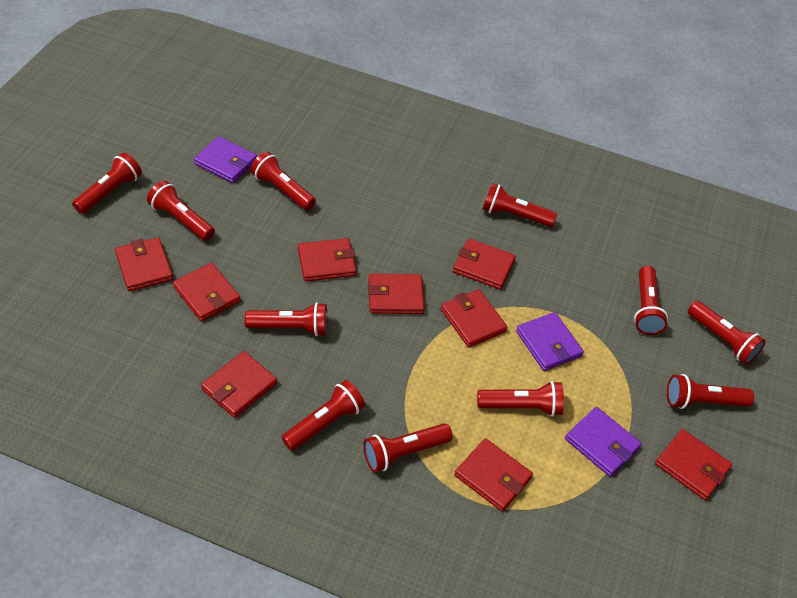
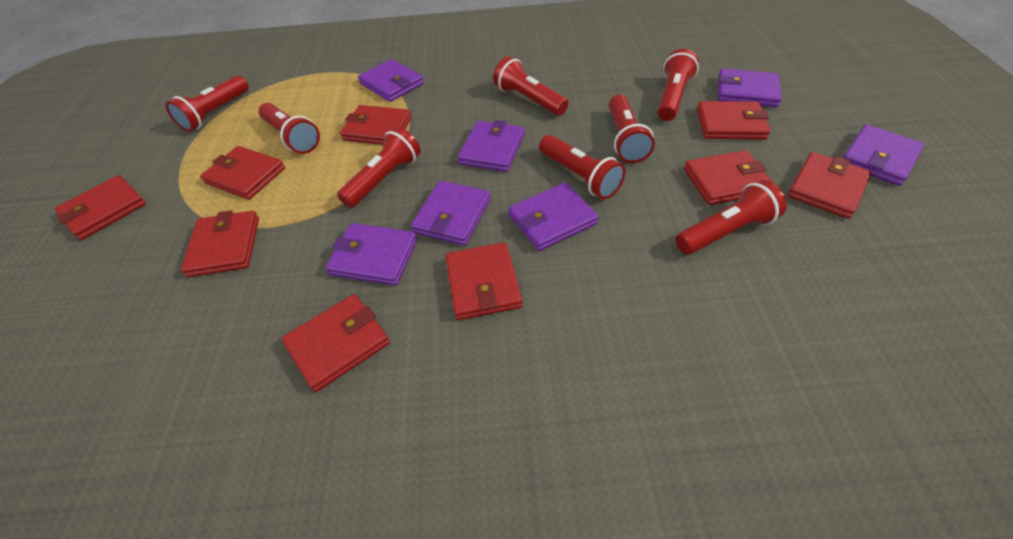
purple wallet: [194,136,257,183] [516,312,584,371] [565,407,642,477] = 3 -> [325,223,417,286] [358,59,424,102] [411,181,491,246] [458,120,525,172] [508,183,599,251] [718,68,782,107] [843,124,924,186] = 7
red flashlight: [72,152,142,214] [147,181,215,241] [244,302,327,336] [250,152,316,210] [281,380,365,451] [363,423,453,472] [477,381,564,417] [483,183,557,227] [634,266,668,335] [667,374,754,409] [688,301,766,365] = 11 -> [166,75,249,132] [258,103,320,154] [337,127,421,208] [493,57,568,116] [539,135,626,199] [609,94,655,163] [657,49,699,121] [675,180,787,255] = 8

